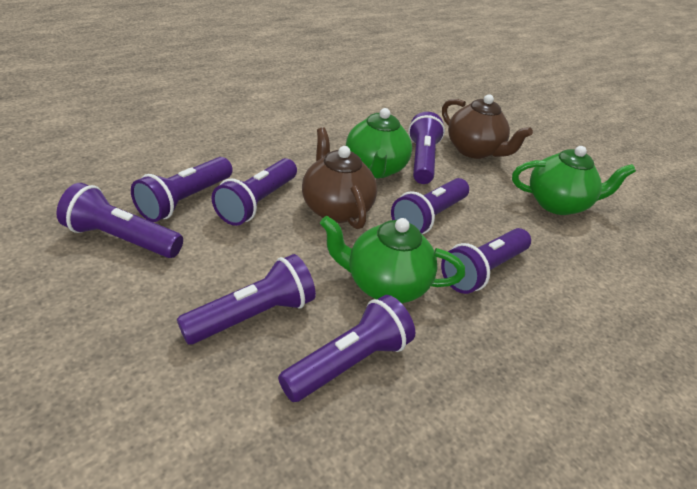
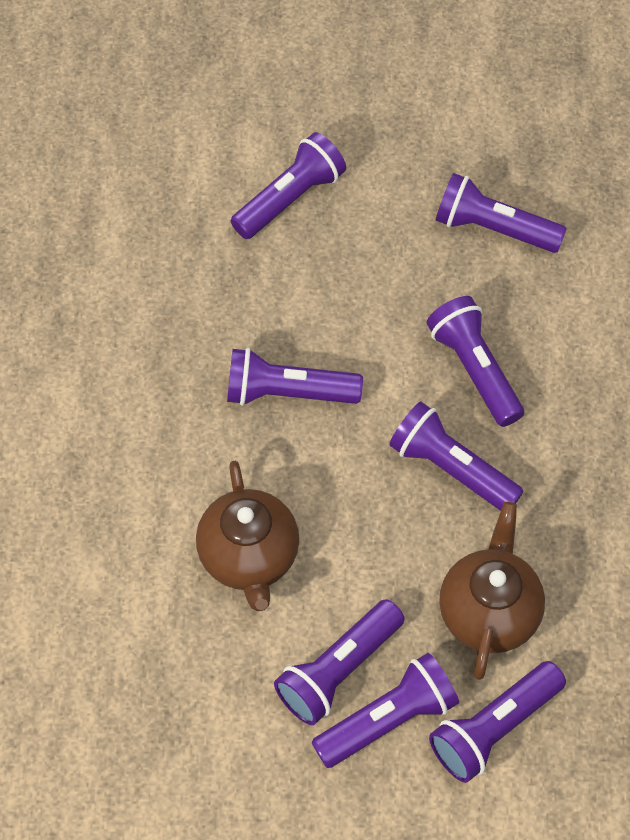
green teapot: [320,216,465,303] [346,108,412,179] [512,146,636,215] = 3 -> none = 0

